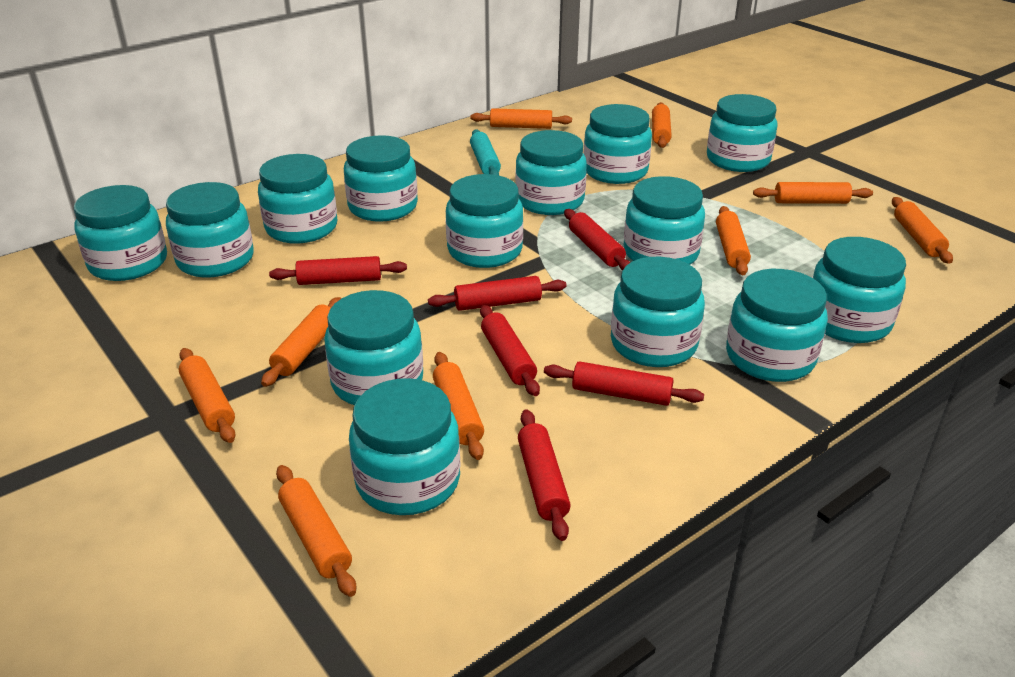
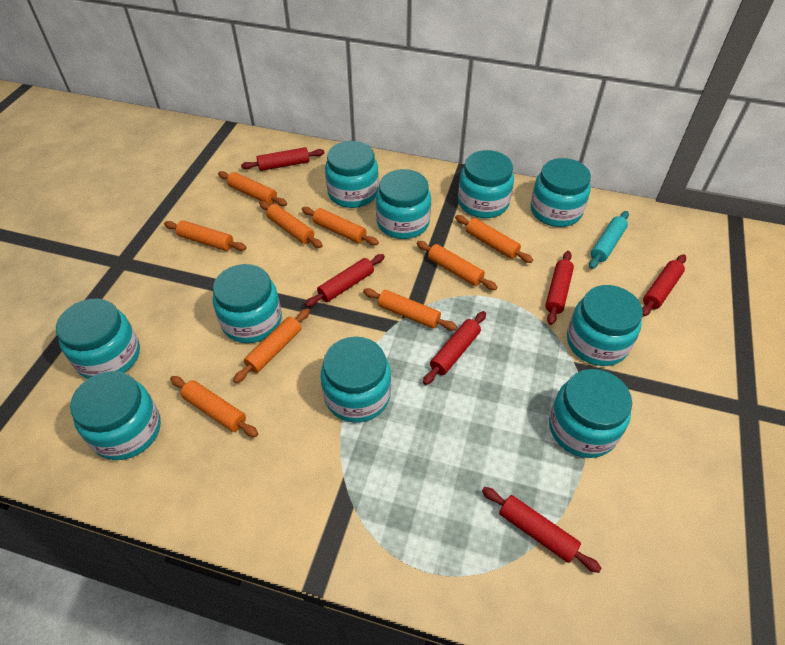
turquoise jar: [74,185,167,281] [166,182,254,278] [258,154,338,244] [324,290,423,405] [344,135,418,222] [349,378,461,515] [446,174,523,268] [515,130,587,215] [583,104,652,184] [611,257,705,367] [624,176,705,265] [707,94,778,172] [726,269,828,382] [812,237,906,343] = 14 -> [56,299,140,379] [70,371,161,460] [213,264,282,343] [321,336,391,423] [325,141,379,208] [376,169,431,239] [458,150,514,218] [530,158,591,227] [549,369,632,458] [567,285,643,366] = 10

